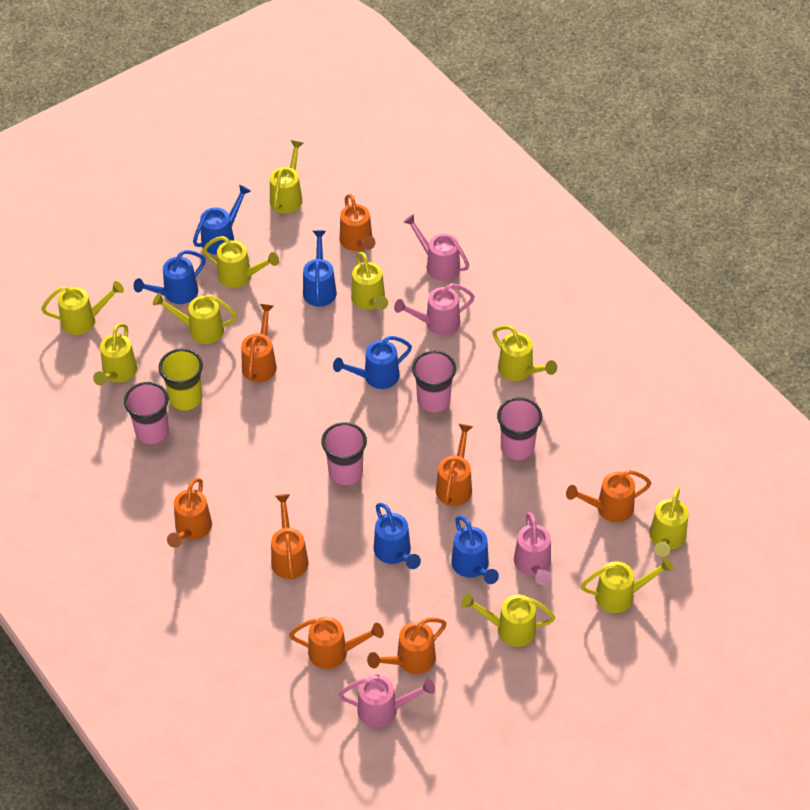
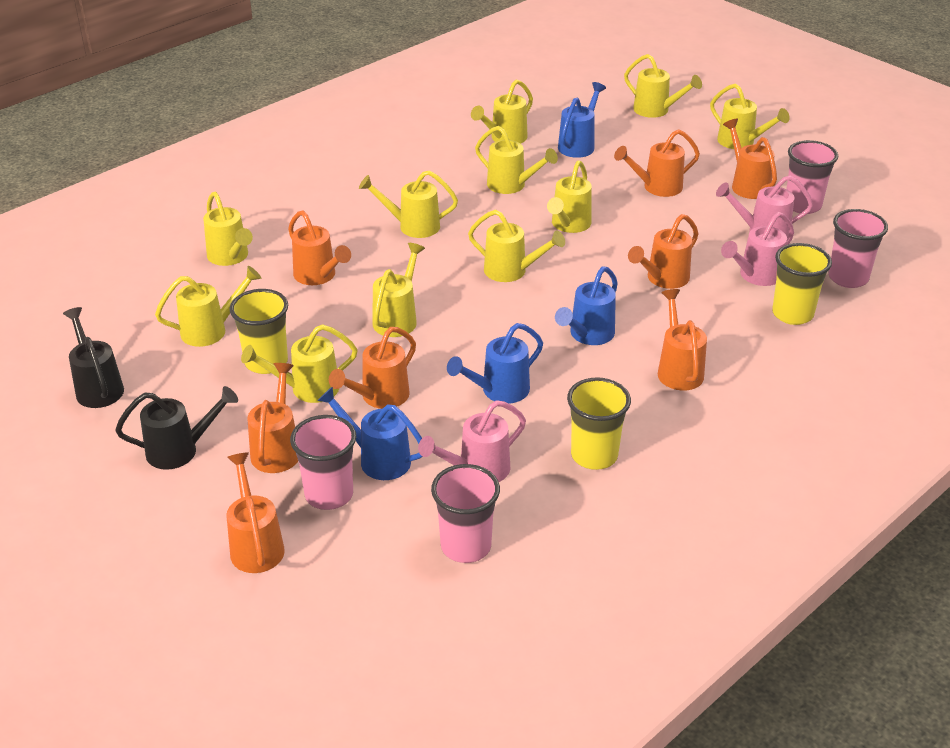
black watering can: none = 0 -> [63,307,124,408] [115,386,238,470] = 2
blue watering can: [133,250,206,304] [193,185,251,255] [303,231,337,307] [333,336,412,389] [374,503,421,569] [451,516,499,584] = 6 -> [317,387,422,480] [447,323,543,403] [555,266,618,345] [558,82,606,158] = 4
pink watering can: [339,674,435,728] [394,283,475,335] [403,214,469,281] [514,512,551,585] = 4 -> [418,400,526,482] [716,175,813,238] [721,212,794,286] = 3
yellow cup: [158,349,203,411] = 1 -> [229,289,288,374] [567,377,631,470] [772,243,832,325] = 3
yellow watering can: [41,281,124,335] [93,323,138,386] [153,293,237,344] [203,236,279,288] [270,140,303,213] [351,252,388,310] [461,593,555,647] [493,325,557,381] [581,557,673,613] [649,487,689,557] = 10 -> [155,266,261,347] [203,192,253,266] [241,324,358,403] [359,170,458,238] [372,243,425,337] [468,210,565,282] [471,79,533,144] [475,126,558,194] [547,161,592,233] [624,54,702,118] [710,83,790,149] = 11

